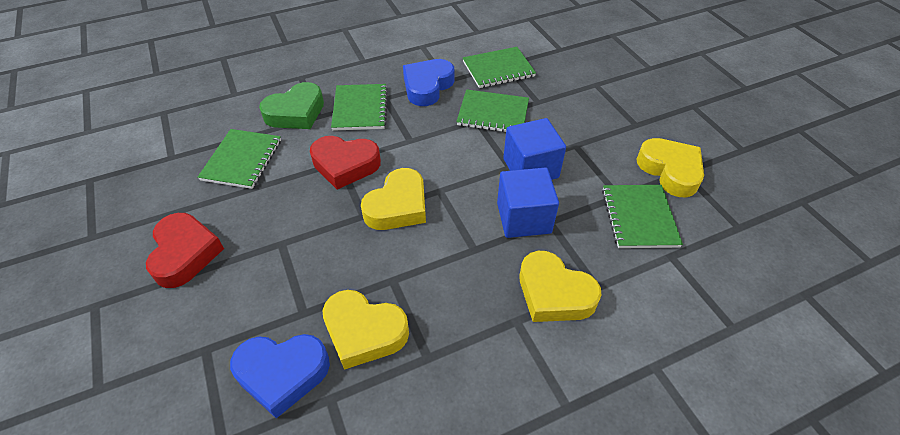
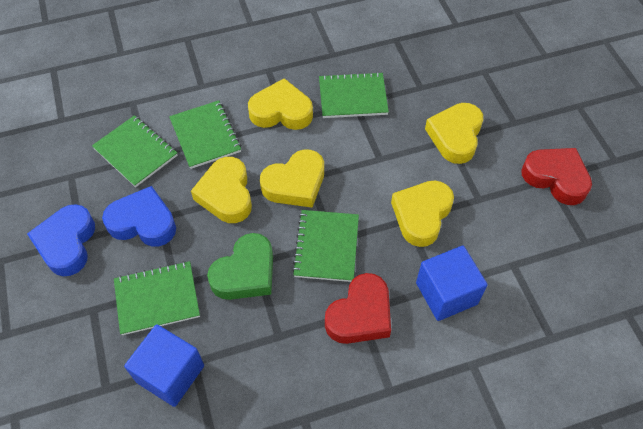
yellow heart: [322,290,409,370] [361,168,426,230] [520,251,602,322] [637,138,704,197] = 4 -> [191,157,252,223] [248,78,313,130] [260,149,324,208] [391,181,454,247] [425,103,483,164] = 5

